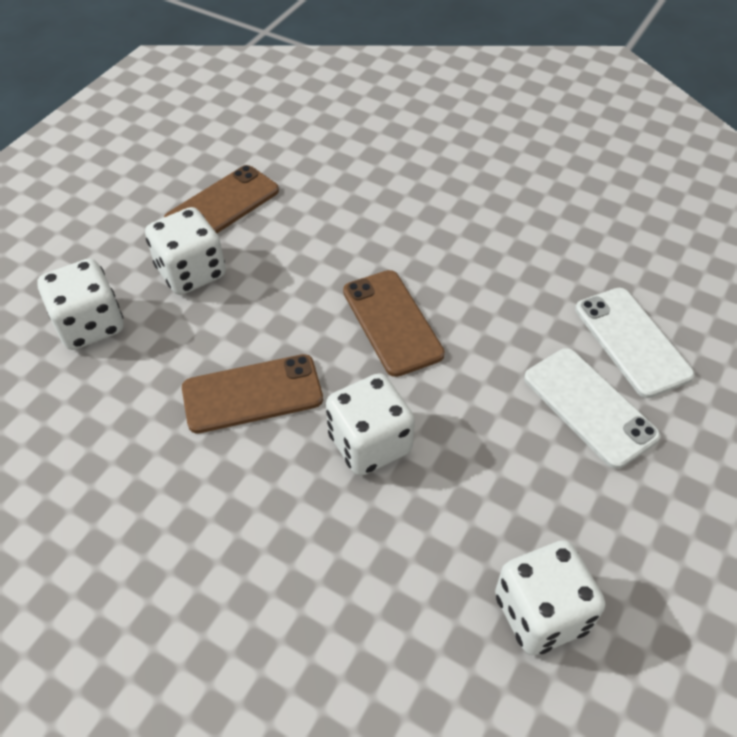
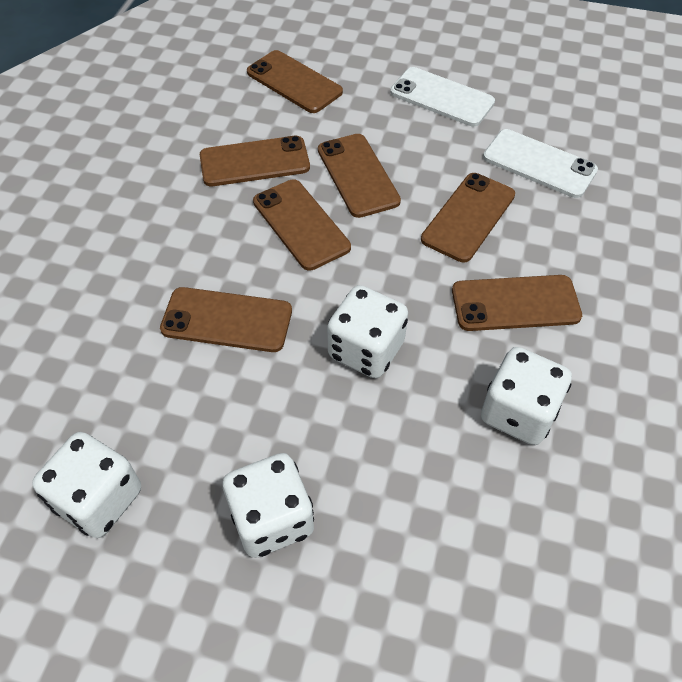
brown phone: [164,165,279,233] [182,354,323,434] [343,270,445,377] = 3 -> [160,287,292,352] [200,136,310,186] [247,50,343,113] [253,179,351,271] [318,134,401,218] [421,173,515,262] [452,275,582,331] = 7

